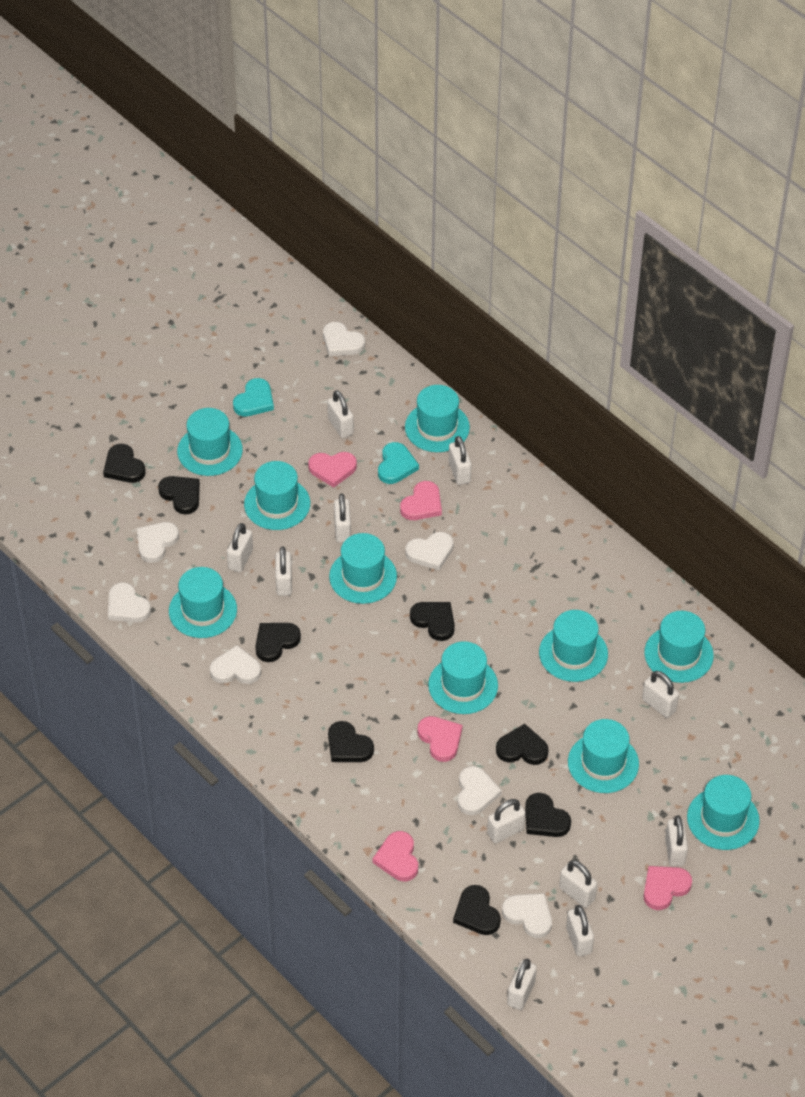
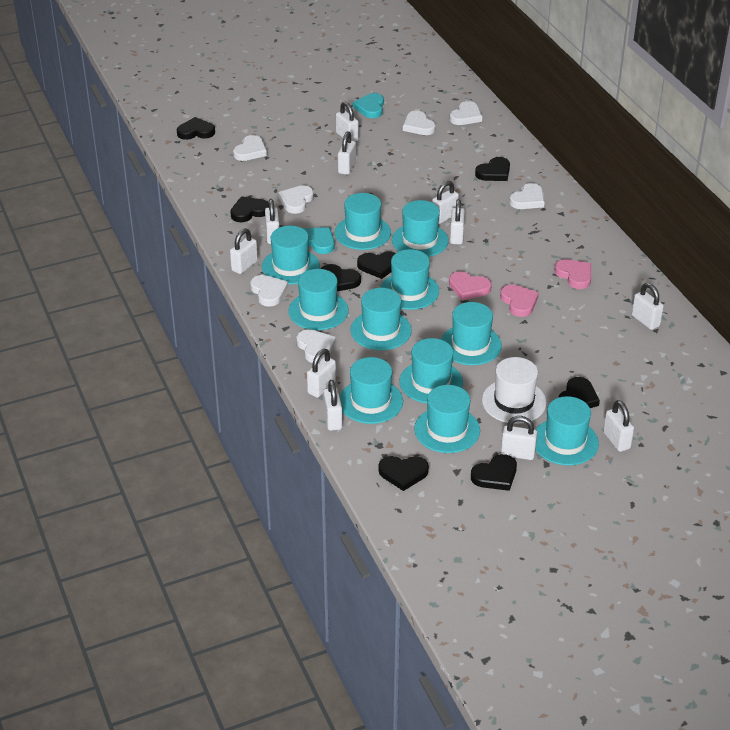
pink heart: [308,452,357,488] [373,831,418,881] [400,481,442,520] [418,716,463,762] [644,866,692,910] = 5 -> [449,271,492,300] [500,284,539,317] [554,259,591,289] = 3
turquoise hat: [169,567,237,638] [177,408,243,476] [244,461,310,530] [329,533,397,604] [405,385,470,452] [428,641,498,714] [539,610,608,682] [568,719,639,793] [644,611,714,683] [687,775,760,850] = 10 -> [262,226,320,285] [288,269,349,330] [335,193,391,250] [340,357,403,424] [350,288,412,350] [381,249,439,310] [392,200,449,257] [400,338,463,403] [414,385,480,453] [441,302,502,365] [535,396,599,465] = 11
white hat: none = 0 -> [482,357,547,424] = 1

